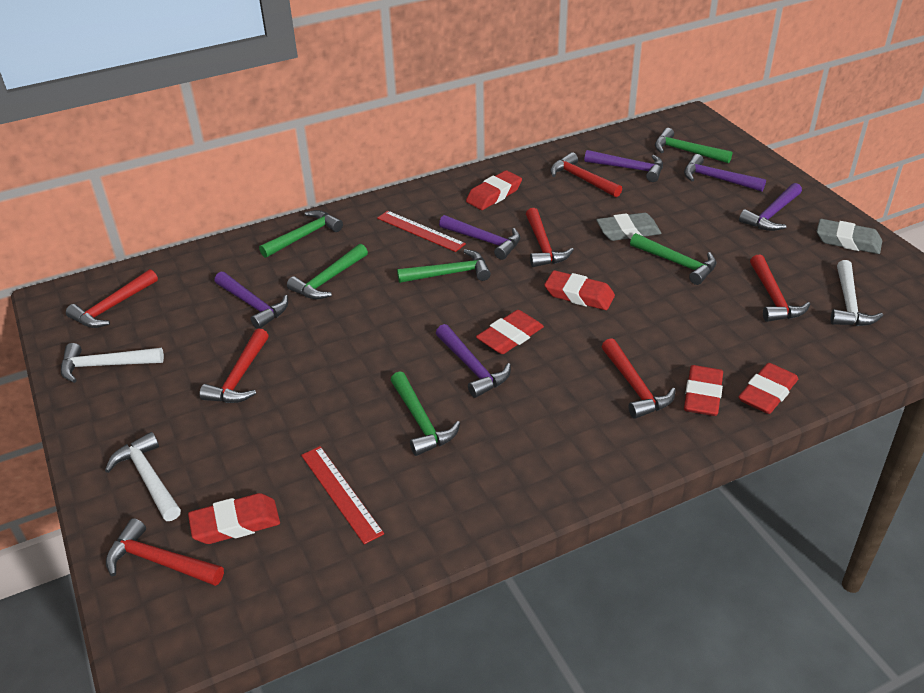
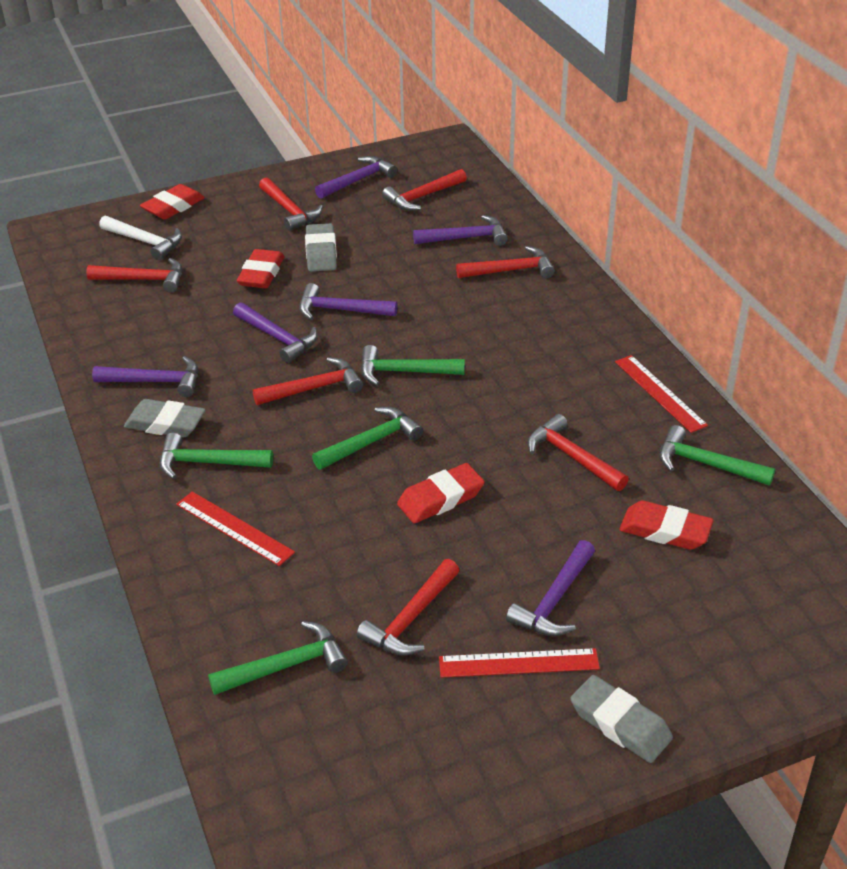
green hammer: [259,210,343,258] [287,244,368,299] [391,371,460,456] [397,249,491,283] [630,233,717,285] [655,128,732,163] = 6 -> [160,433,273,479] [208,621,348,695] [312,407,423,470] [361,345,465,385] [659,425,775,486] = 5
grey eraser: [596,213,661,241] [817,219,882,254] = 2 -> [124,399,206,437] [305,223,337,272] [570,675,673,763] = 3
red eraser: [188,493,280,544] [466,170,522,210] [476,310,544,354] [544,270,615,310] [684,365,723,416] [738,363,798,414] = 6 -> [140,184,205,220] [237,249,284,288] [397,463,485,523] [620,500,713,550] = 4
red ruler: [301,446,384,544] [377,211,466,252] = 2 -> [176,491,295,566] [439,648,600,678] [615,355,708,433] = 3
white hammer: [61,343,164,383] [105,432,181,521] [831,260,883,326] = 3 -> [99,215,182,260] = 1

